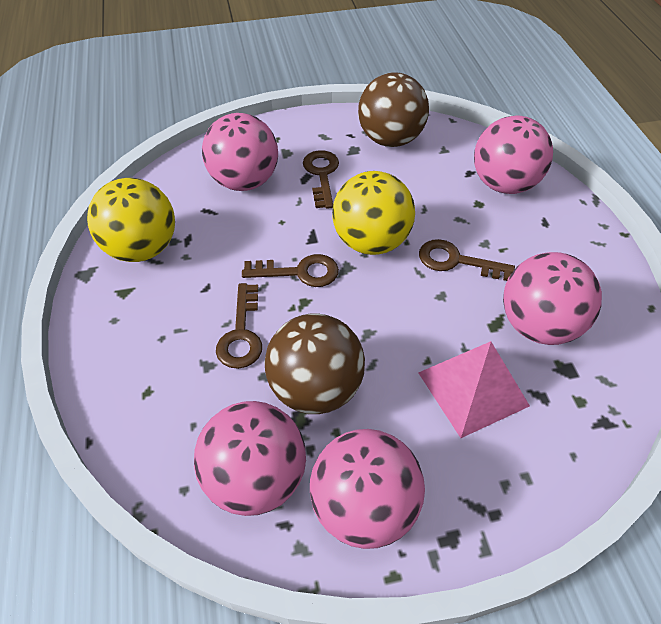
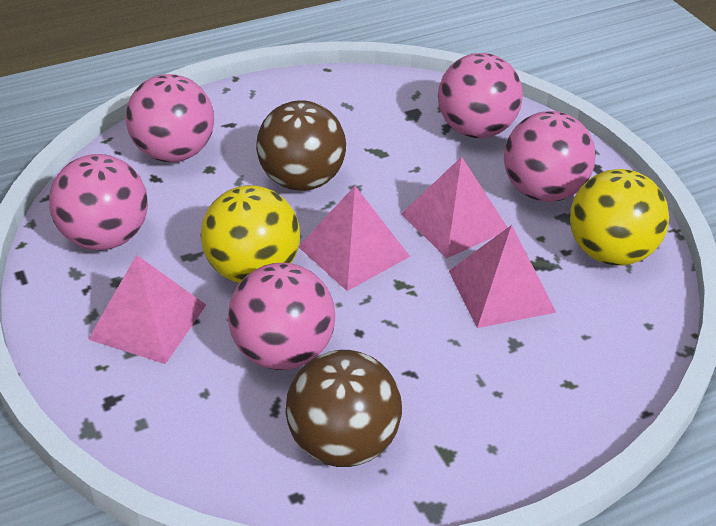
brown key: [216,283,262,369] [242,254,339,287] [303,150,339,209] [419,239,515,281] = 4 -> none = 0
pink pyramid: [418,341,530,438] = 1 -> [88,255,206,364] [299,186,410,291] [401,156,508,258] [449,225,556,328] = 4

